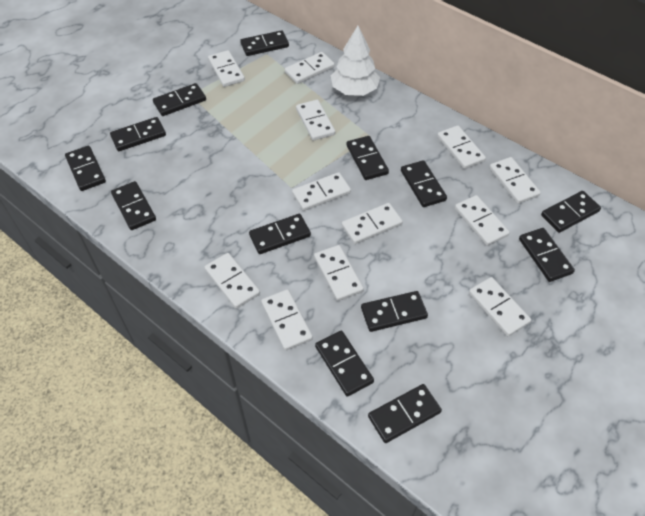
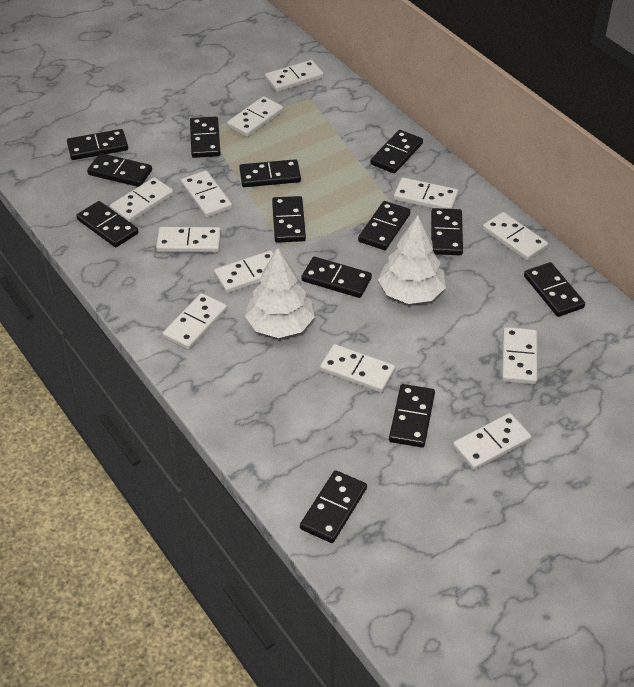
white tree: [331,26,380,96] = 1 -> [245,248,315,338] [378,215,446,304] = 2

